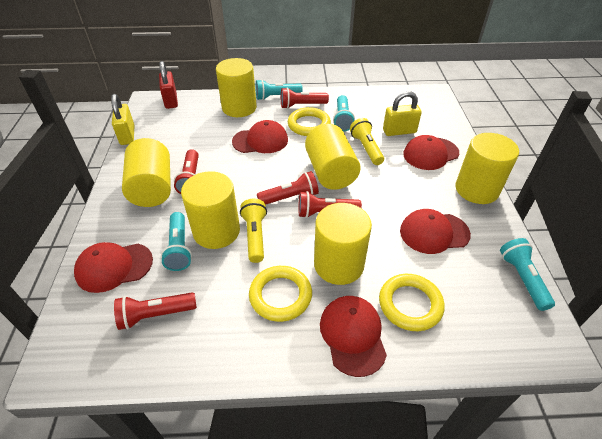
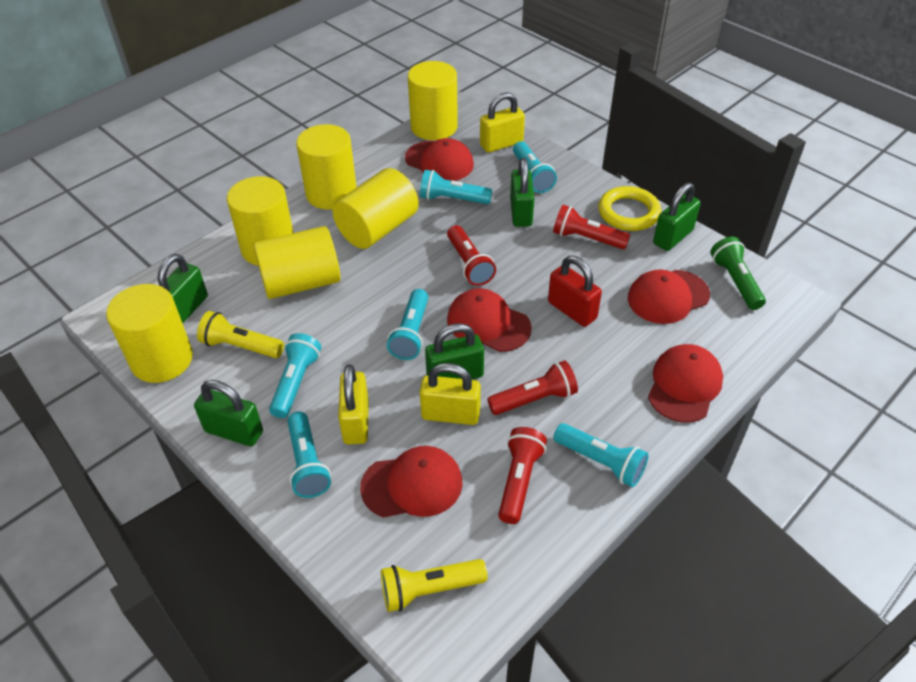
green flashlight: none = 0 -> [710,237,766,310] = 1
green padlock: none = 0 -> [158,254,208,323] [194,380,263,446] [425,323,484,379] [510,158,534,227] [653,183,701,251] = 5
red flashlight: [114,292,197,330] [174,149,199,194] [257,171,319,205] [281,87,329,109] [298,191,362,218] = 5 -> [447,225,496,286] [487,360,578,415] [498,427,547,524] [553,205,630,249] = 4
turquoise flashlight: [161,212,192,271] [255,79,303,100] [333,95,355,131] [500,238,555,311] = 4 -> [269,333,321,418] [287,411,331,498] [387,289,428,360] [420,170,492,204] [513,141,557,193] [553,423,649,487] = 6
yellow padlock: [111,94,135,145] [383,91,422,136] = 2 -> [338,364,369,445] [420,363,481,425] [480,92,525,153] = 3
yellow ring: [249,266,312,322] [288,107,331,136] [379,274,445,331] = 3 -> [598,186,661,231] = 1

